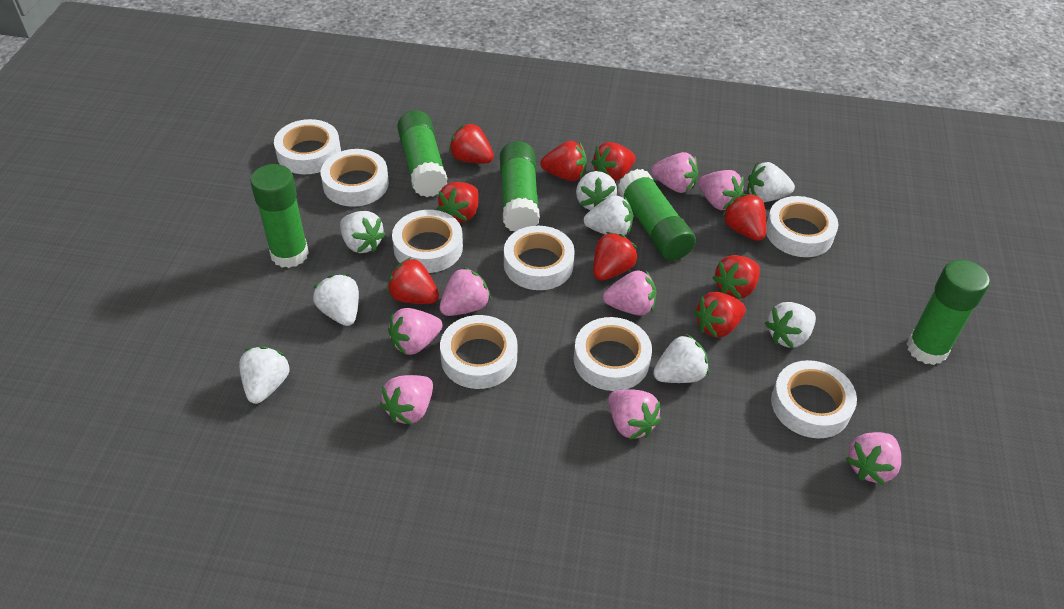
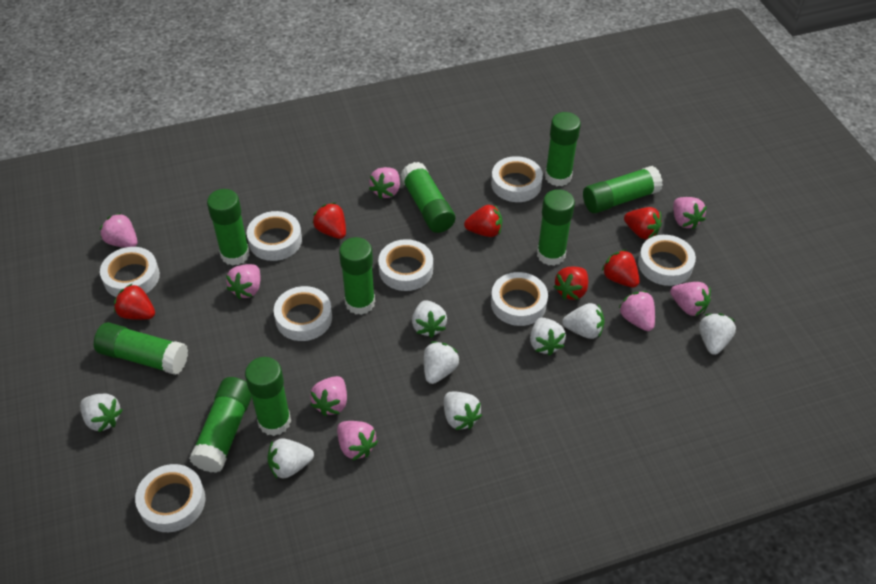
green glue stick: [250,164,309,268] [397,110,448,197] [500,141,540,232] [618,169,696,261] [907,260,990,365] = 5 -> [94,322,188,375] [189,377,252,473] [207,189,250,266] [245,357,291,436] [339,237,375,315] [400,162,455,233] [537,189,575,266] [545,112,581,186] [583,166,663,213] = 9
red strawberry: [387,257,439,304] [437,182,479,223] [449,123,494,163] [540,141,587,181] [591,142,636,181] [593,232,638,280] [694,292,746,338] [712,255,760,299] [722,194,766,241] = 9 -> [114,283,155,320] [313,203,346,239] [464,204,502,237] [553,267,588,300] [602,250,640,287] [624,207,662,239] = 6

